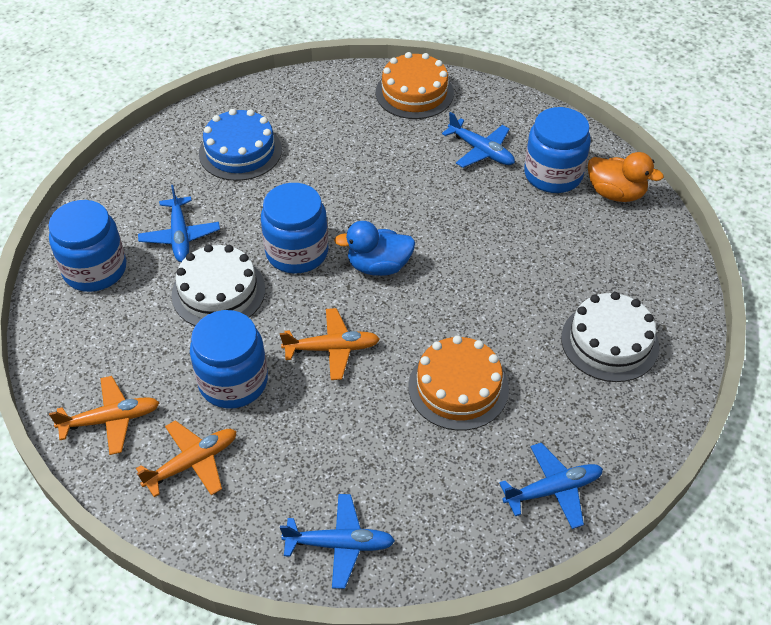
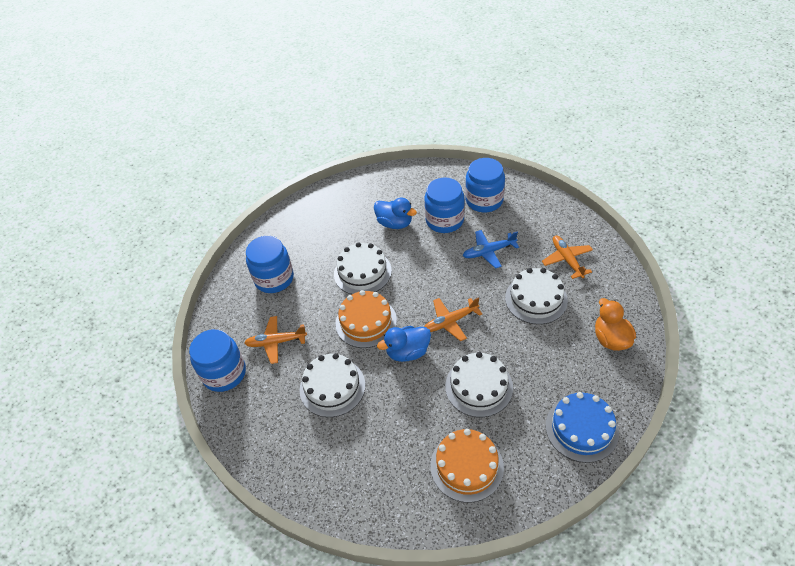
blue duck: [334,221,415,276] = 1 -> [374,198,417,229] [377,326,431,362] = 2
blue plane: [138,185,220,262] [280,494,395,589] [442,112,515,168] [499,443,603,529] = 4 -> [463,230,519,269] = 1
white cake: [171,244,265,326] [561,292,659,382] = 2 -> [300,353,365,417] [334,242,392,294] [445,352,513,417] [505,268,568,324] = 4

